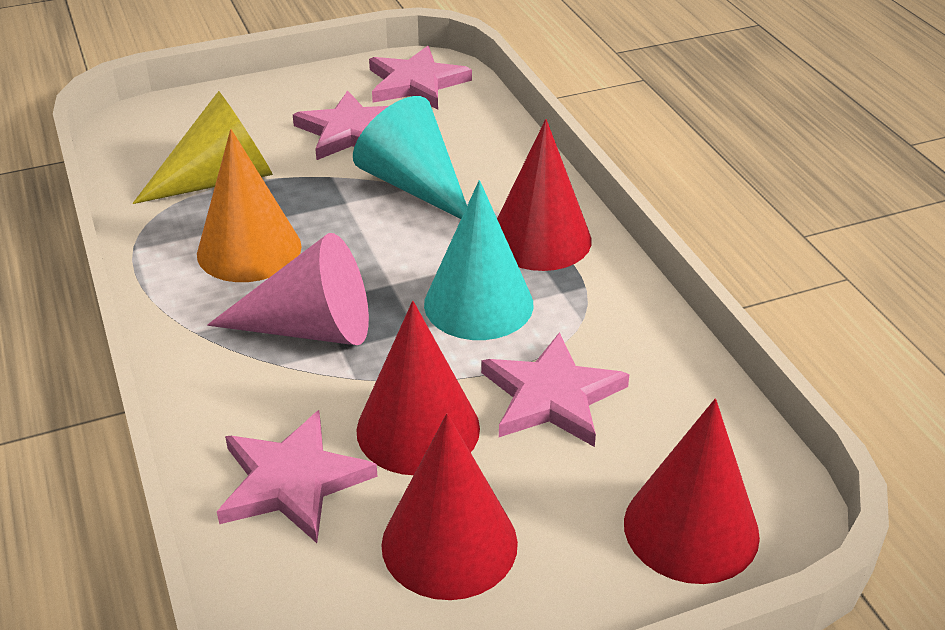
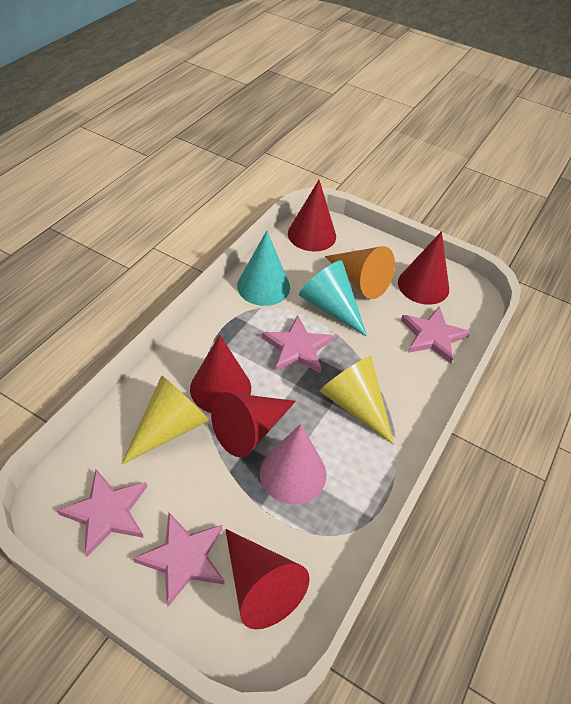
red cone: [356,301,480,475] [381,413,518,600] [497,119,592,271] [624,399,760,584] = 4 -> [190,334,251,413] [211,392,296,457] [225,529,310,629] [288,180,336,251] [398,231,449,305] = 5
yellow cone: [133,91,273,204] = 1 -> [121,375,209,465] [320,356,394,445] = 2

